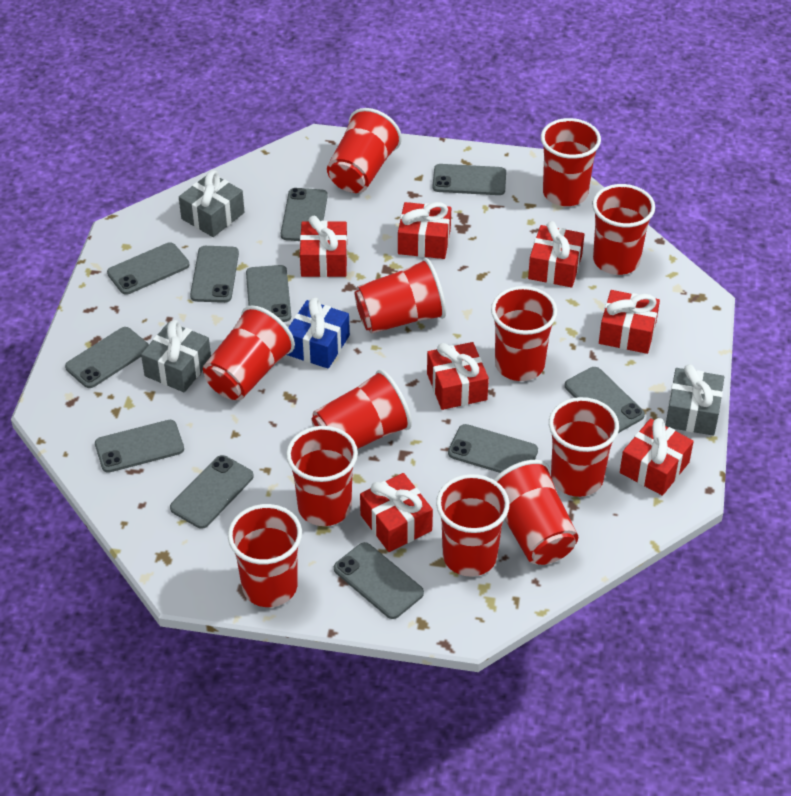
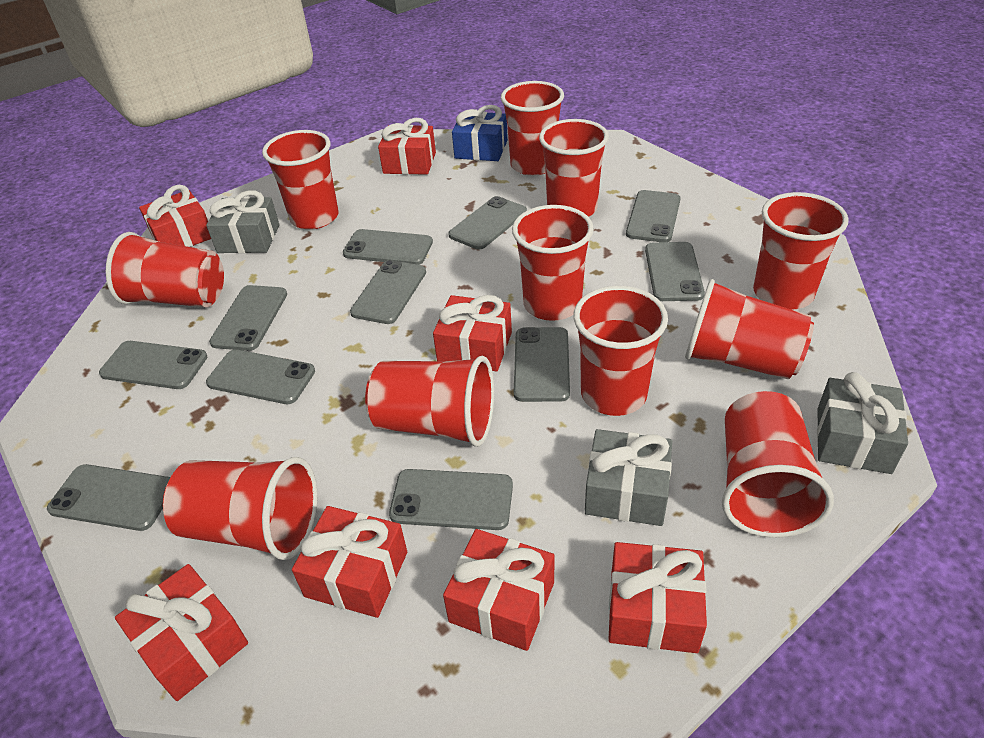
red cup: [203,305,295,400] [228,504,302,607] [286,426,358,526] [312,369,412,449] [327,108,402,193] [354,258,446,333] [436,474,510,577] [491,286,558,381] [493,460,579,565] [541,118,601,206] [549,397,619,497] [592,184,655,275] = 12 -> [106,232,224,307] [163,457,317,560] [262,130,339,229] [365,356,494,447] [501,81,564,176] [512,205,594,321] [539,119,609,217] [573,286,668,416] [685,279,814,379] [722,391,834,538] [753,192,849,310] = 11

